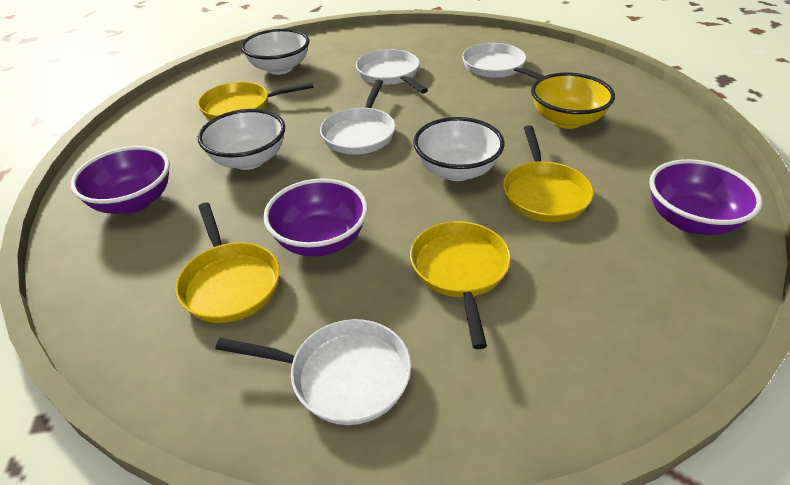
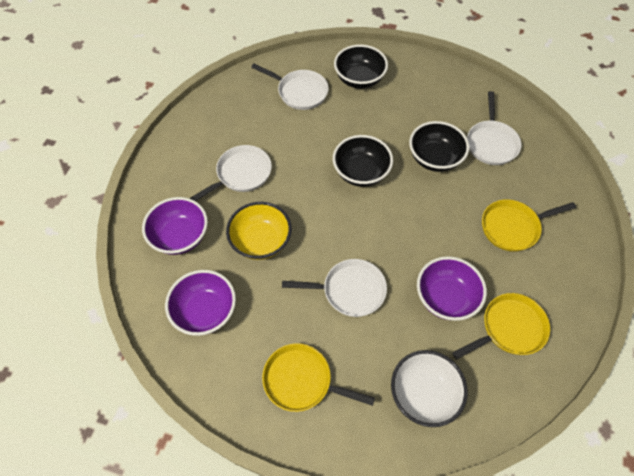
black bowl: none = 0 -> [333,135,393,187] [334,44,388,89] [409,121,469,172] = 3
white bowl: [198,109,285,170] [241,29,309,75] [413,117,505,181] = 3 -> [391,350,468,427] = 1
yellow pan: [175,202,280,323] [198,82,314,120] [410,221,511,349] [503,125,594,222] = 4 -> [262,343,375,412] [452,293,550,359] [482,199,576,252] = 3

